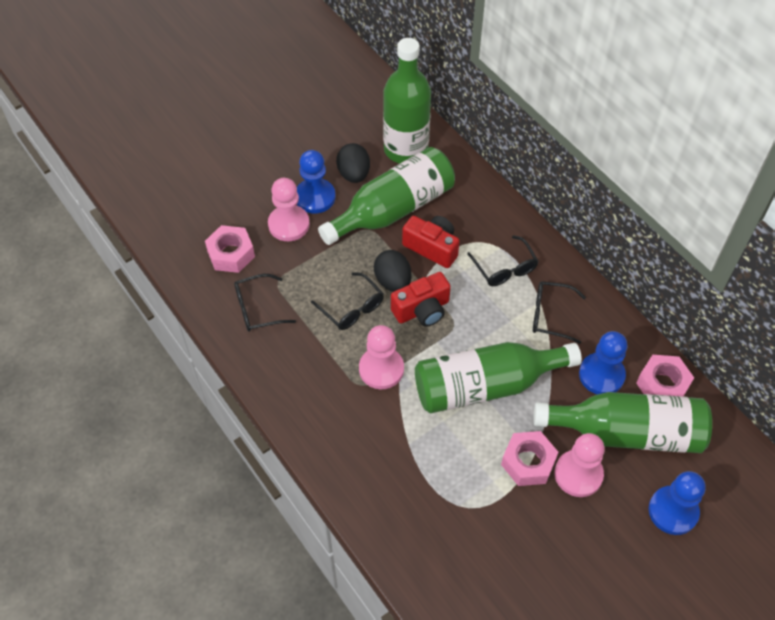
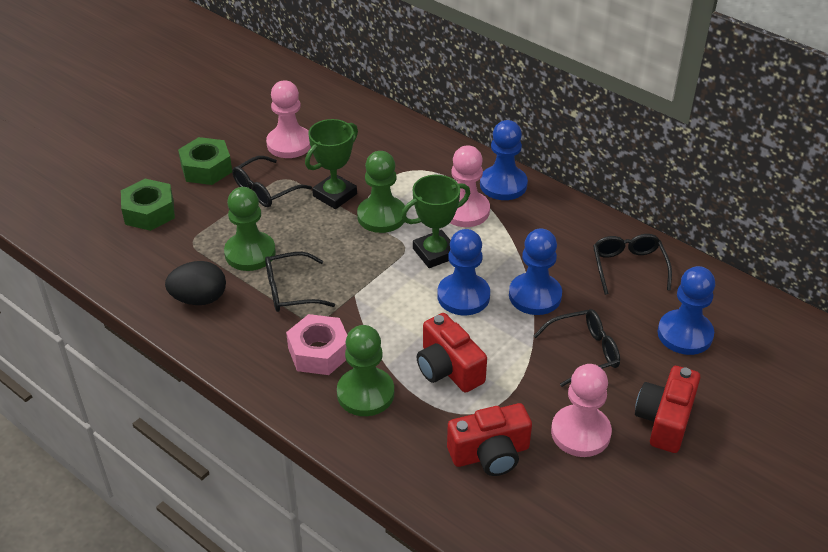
black egg: [336,143,370,183] [374,250,411,292] = 2 -> [165,261,226,305] = 1
blue pawn: [297,150,336,214] [579,331,628,394] [649,471,705,535] = 3 -> [437,229,490,315] [480,120,528,200] [509,229,562,315] [657,266,715,355] = 4
green bottle: [318,147,455,245] [383,38,431,163] [415,342,582,414] [534,392,712,453] = 4 -> none = 0
green nut: none = 0 -> [121,179,175,231] [178,137,232,185] = 2
green pawn: none = 0 -> [224,187,276,271] [337,325,394,416] [357,151,405,233] = 3
green trophy: none = 0 -> [305,119,358,209] [401,175,470,268] = 2
pink nut: [205,225,255,273] [501,431,558,486] [636,355,694,397] = 3 -> [286,314,347,375] = 1
red camera: [391,272,451,327] [402,216,460,268] = 2 -> [417,313,487,393] [447,403,532,476] [635,366,700,453] = 3

